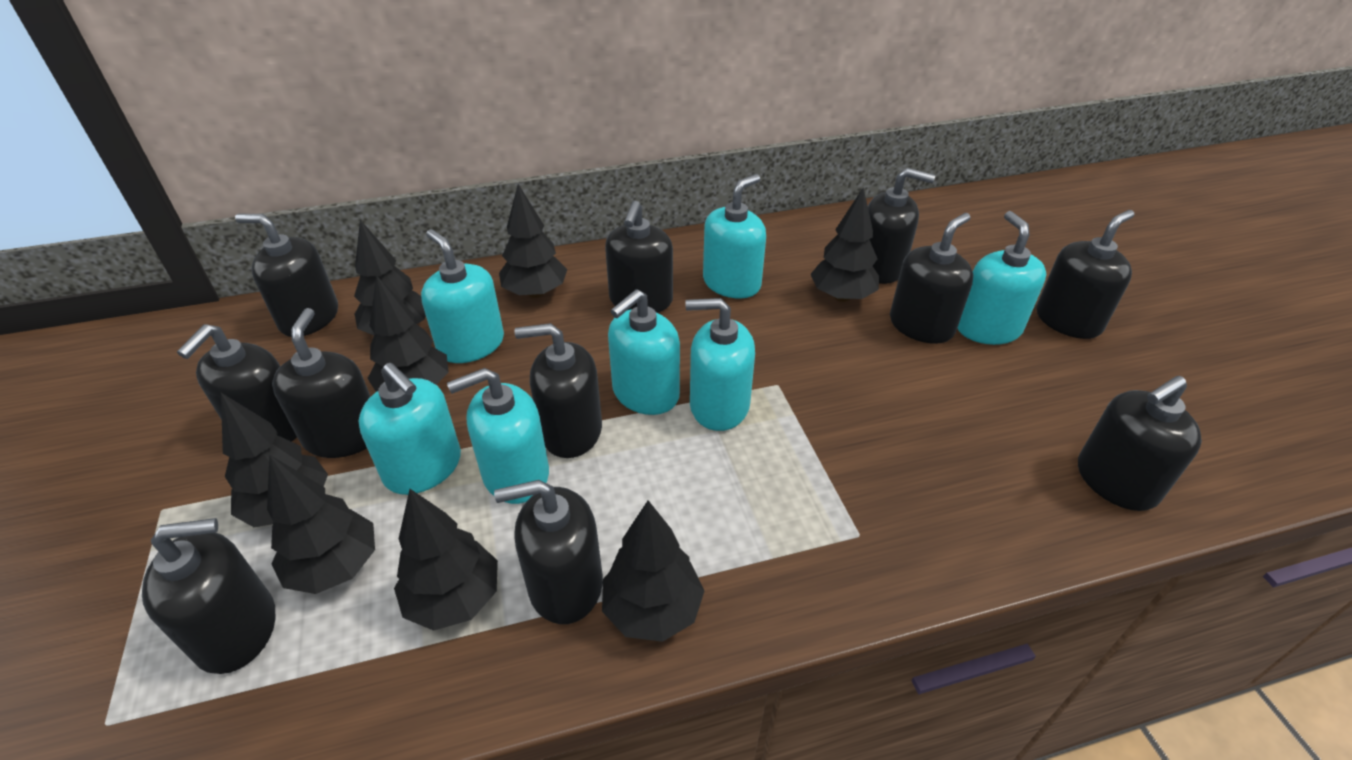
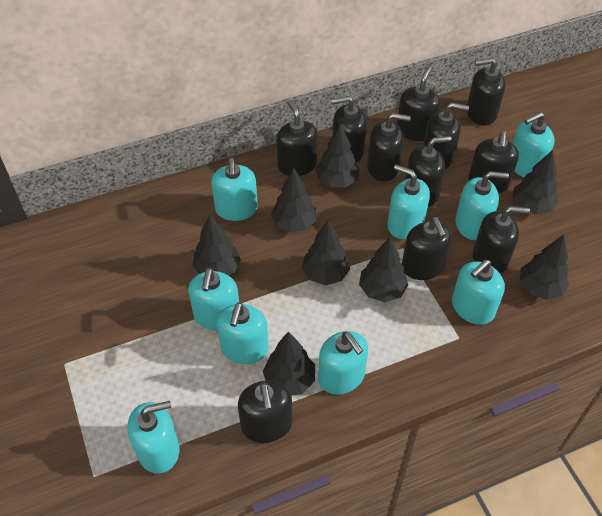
turquoise soap dispenser: [358,363,461,495] [421,229,504,363] [447,368,549,504] [608,289,680,415] [685,298,755,431] [703,174,766,299] [958,211,1046,345] = 7 -> [127,401,180,474] [188,268,239,330] [211,158,258,221] [216,302,269,364] [318,331,368,395] [388,164,430,239] [452,260,505,325] [455,171,509,240] [512,112,555,177] = 9

